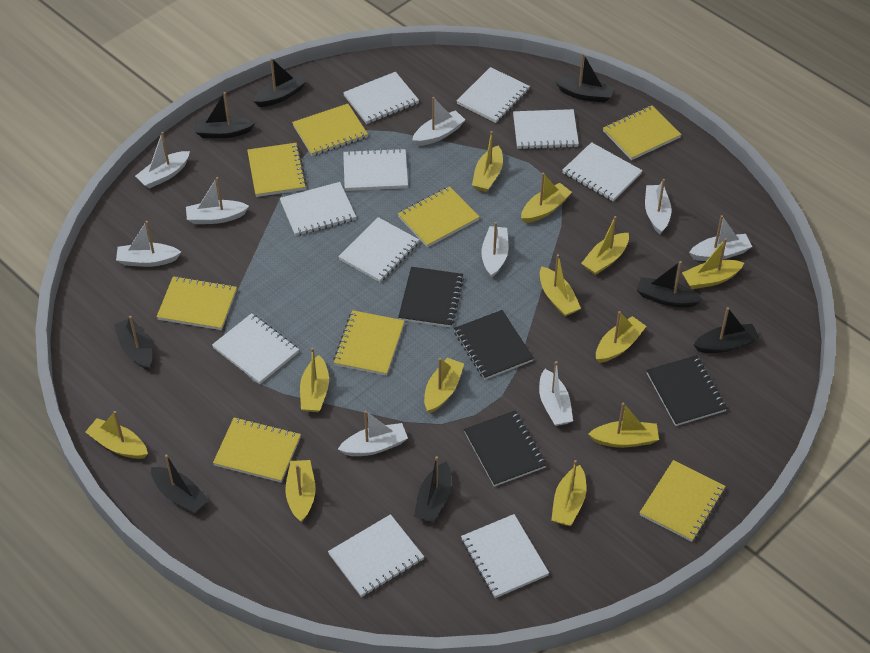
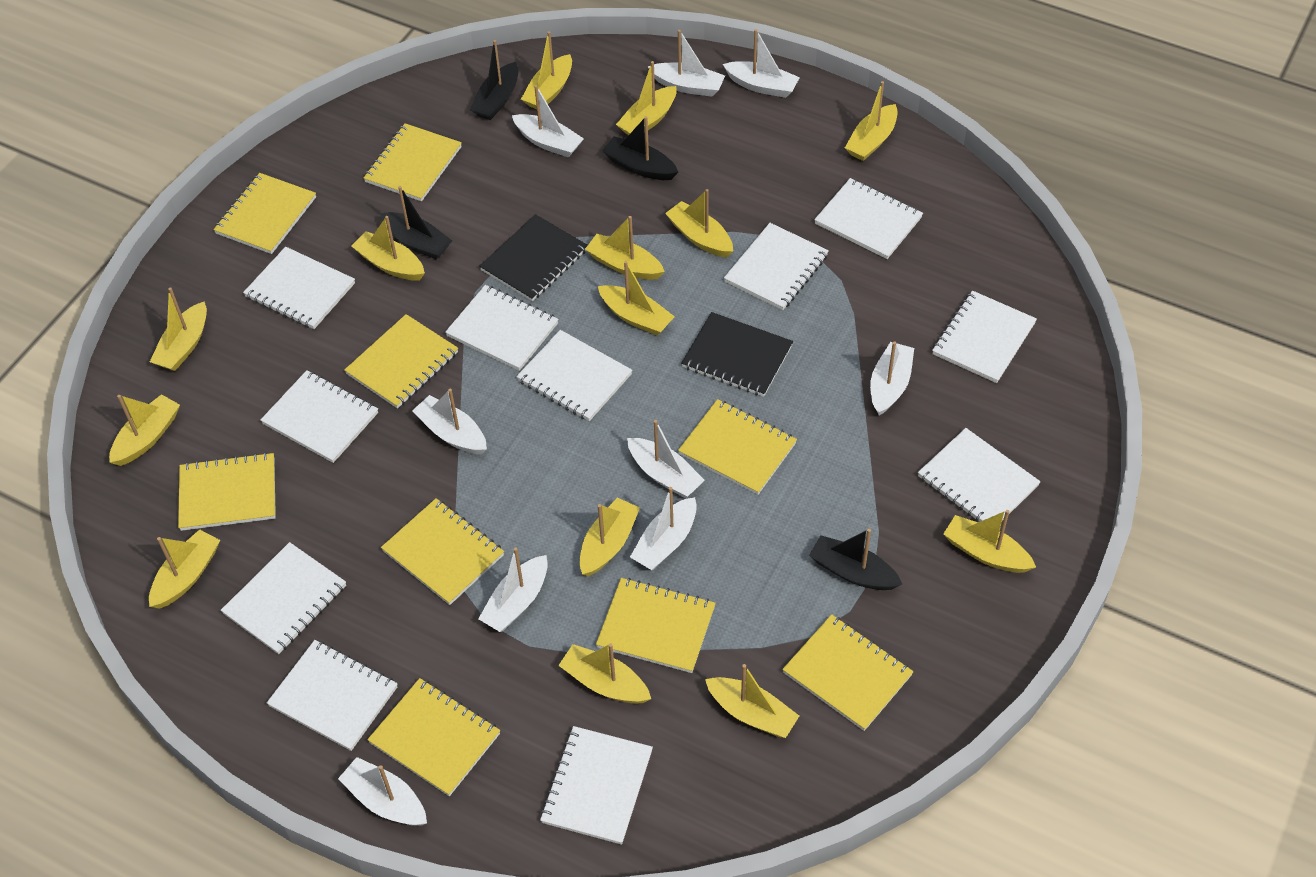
black boat: [114,316,152,370] [151,454,209,513] [195,92,255,138] [253,58,307,107] [414,456,451,522] [555,53,614,103] [637,261,703,307] [694,307,760,353] = 8 -> [380,186,452,259] [470,40,518,120] [602,116,678,180] [809,529,902,590] = 4
black notebook: [398,267,464,328] [454,310,534,380] [464,410,547,487] [646,355,727,426] = 4 -> [479,214,588,301] [681,312,793,397] = 2
white notebook: [212,313,299,384] [280,182,356,236] [328,514,424,597] [338,217,419,282] [343,72,419,124] [343,148,408,191] [457,67,530,123] [461,514,549,598] [513,109,579,149] [562,142,643,201] = 10 -> [221,542,346,654] [243,247,355,329] [260,370,378,463] [267,640,398,751] [445,285,559,371] [516,330,632,421] [540,726,653,845] [724,223,829,310] [814,178,923,259] [918,428,1041,522] [932,291,1037,383] = 11
yellow boat: [85,411,148,459] [285,460,316,523] [300,348,329,412] [424,358,464,413] [472,131,503,192] [521,173,572,223] [540,254,581,317] [551,460,586,526] [581,216,629,275] [588,403,659,448] [596,311,646,363] [682,238,744,289] = 12 -> [109,394,180,466] [149,529,220,608] [150,287,207,371] [352,216,425,281] [521,31,572,109] [558,643,651,704] [580,498,640,576] [585,216,665,280] [598,261,675,335] [616,61,677,135] [665,189,733,257] [705,664,799,738] [845,81,898,161] [943,510,1036,573] = 14
yellow notebook: [157,276,237,330] [213,417,301,482] [247,143,307,197] [292,104,368,156] [333,310,405,376] [398,186,480,247] [603,105,682,160] [640,460,726,542] = 8 -> [178,452,276,531] [213,173,316,254] [344,314,458,409] [363,123,462,201] [367,678,500,796] [381,498,504,605] [596,578,716,673] [678,399,797,495] [782,614,914,731] = 9

